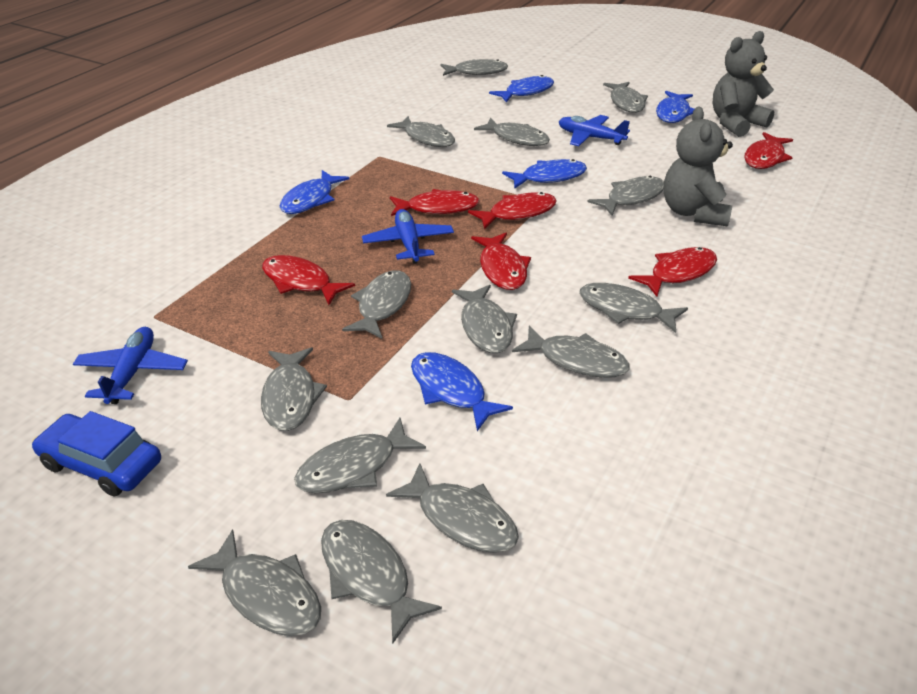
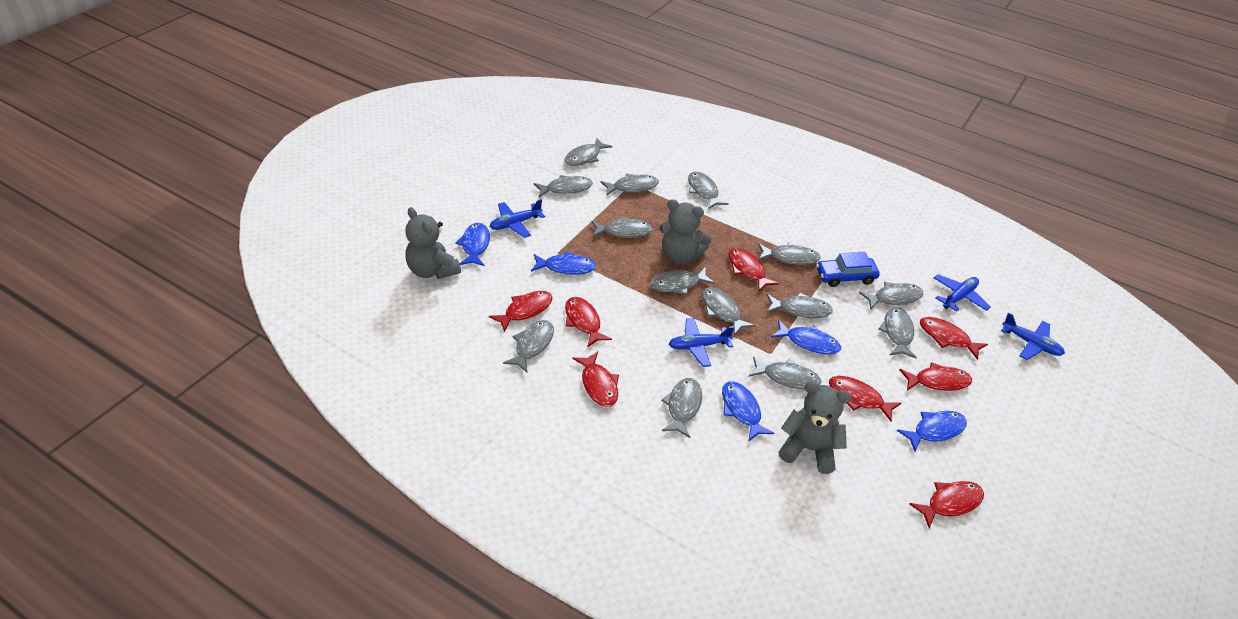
blue plane: [73,327,188,404] [362,209,454,264] [559,115,630,146] = 3 -> [490,199,545,238] [669,318,734,367] [934,274,991,312] [1001,313,1065,360] = 4
grey teddy bear: [664,106,733,226] [713,31,774,137] = 2 -> [405,207,461,279] [660,199,712,264] [779,381,851,474] = 3
red fish: [262,255,355,305] [390,189,480,216] [468,192,557,229] [471,233,531,290] [628,247,717,297] [744,132,793,169] = 6 -> [489,291,552,332] [565,297,612,348] [572,351,619,407] [729,248,779,292] [829,376,901,422] [899,362,972,391] [910,481,984,528] [920,317,988,360] = 8

